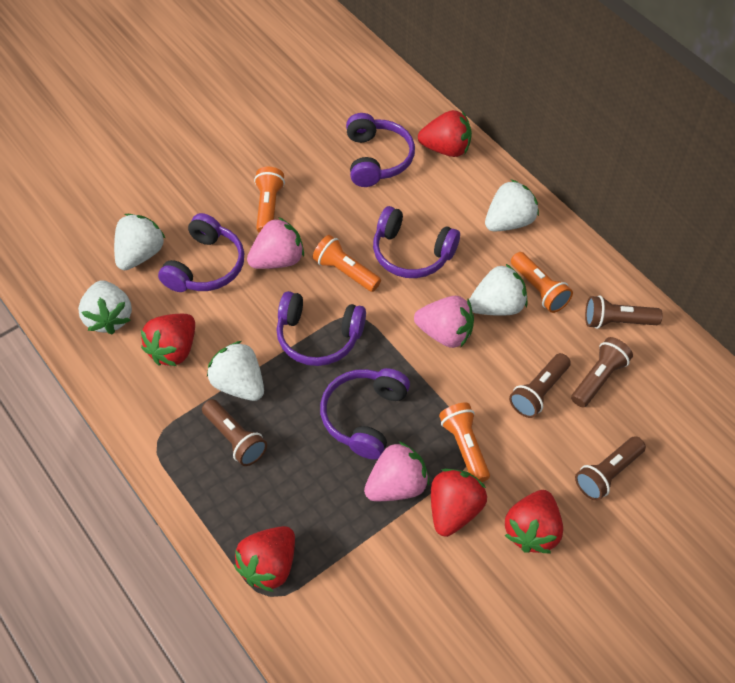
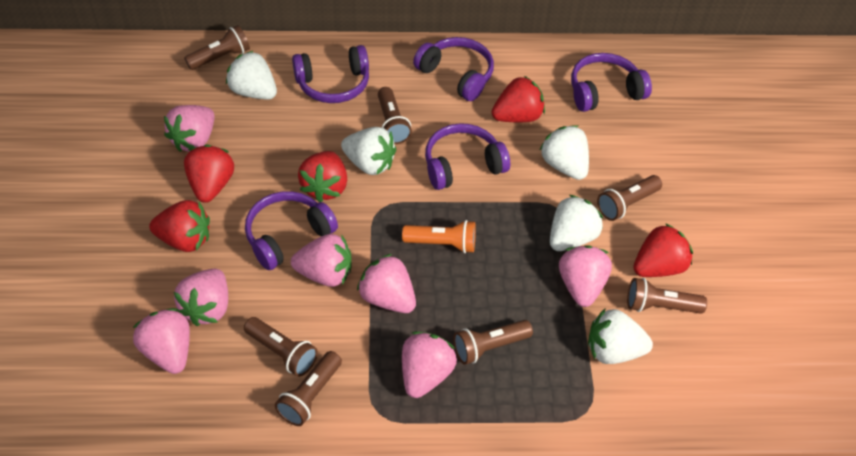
brown flashlight: [202,399,267,466] [509,353,571,418] [571,337,633,407] [575,436,646,501] [585,296,663,329] = 5 -> [184,25,250,70] [244,317,318,377] [275,351,342,426] [378,87,412,144] [453,320,533,365] [597,175,662,221] [627,278,707,314] = 7
orange flashlight: [254,167,285,233] [313,235,381,292] [439,403,490,482] [511,252,573,313] = 4 -> [402,220,476,253] = 1
pink strawberry: [247,217,304,269] [364,441,430,501] [414,296,474,348] = 3 -> [133,308,190,374] [164,105,215,152] [174,269,228,326] [291,234,351,287] [357,254,416,313] [402,332,457,398] [559,245,612,307] = 7

